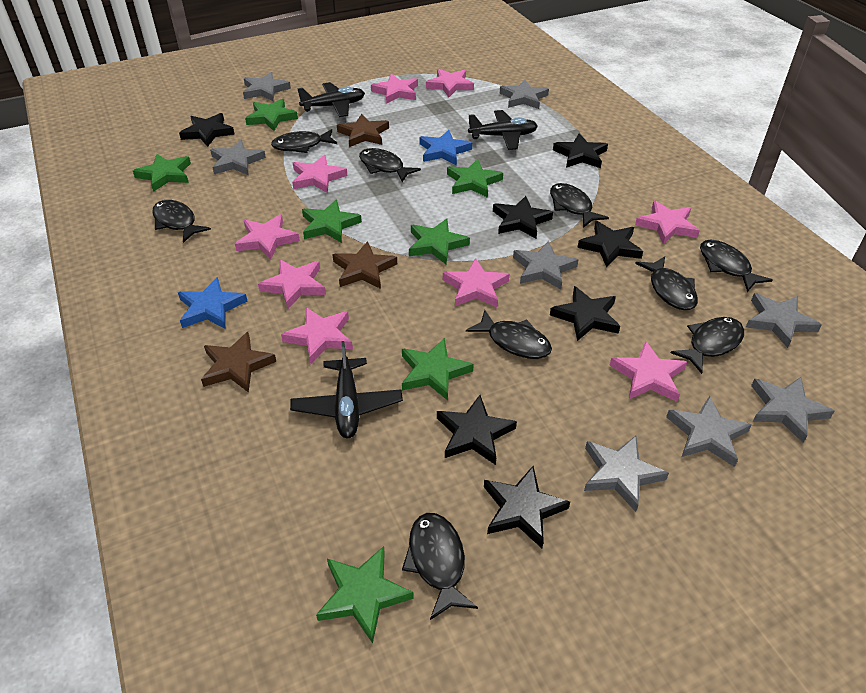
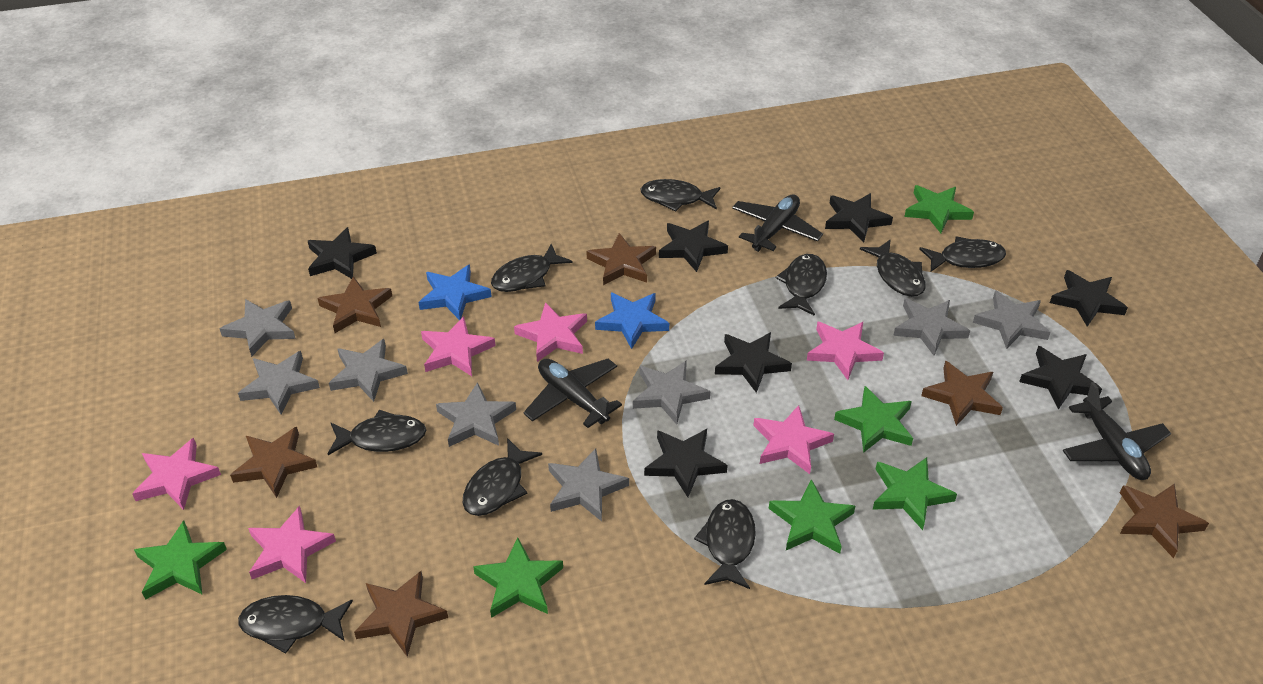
brown star: [201,332,276,393] [332,241,397,289] [337,114,389,147] = 3 -> [230,427,317,498] [317,276,392,333] [354,571,448,657] [587,233,656,285] [921,361,1003,426] [1120,484,1209,558] = 6
green star: [133,154,191,192] [245,99,298,131] [302,200,362,243] [316,546,414,644] [402,338,474,401] [409,219,470,264] [447,159,503,198] = 7 -> [134,520,227,600] [473,538,563,618] [769,479,855,554] [834,386,913,453] [873,457,957,530] [904,185,974,233] = 6
pink star: [235,214,300,260] [258,259,326,309] [281,307,353,364] [292,155,347,193] [371,74,418,104] [426,69,474,97] [443,258,509,307] [610,341,687,402] [635,201,700,244] = 9 -> [132,438,221,510] [248,506,336,583] [421,316,496,376] [514,302,587,362] [753,405,834,474] [807,322,884,380] = 6

